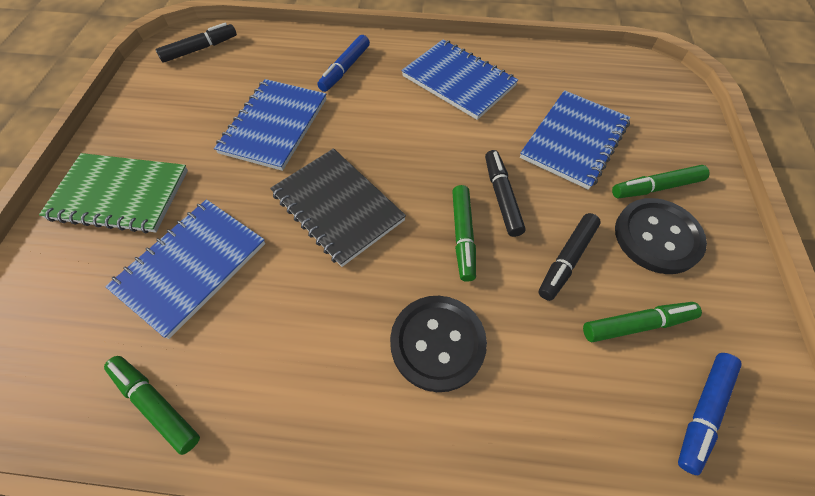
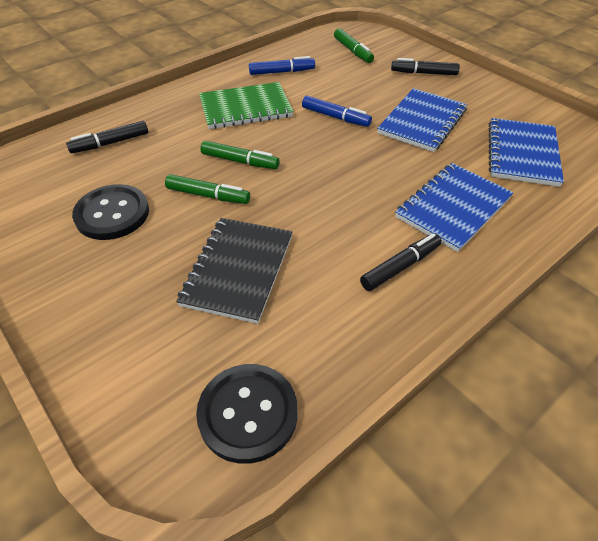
blue notebook: [105,199,266,339] [214,79,326,171] [401,40,518,120] [520,90,631,190] = 4 -> [377,88,467,152] [395,163,513,252] [489,118,564,187] = 3
green marker: [104,356,200,455] [452,185,476,282] [583,302,702,342] [612,165,710,198] = 4 -> [165,174,250,204] [200,141,280,169] [334,28,374,63] = 3

